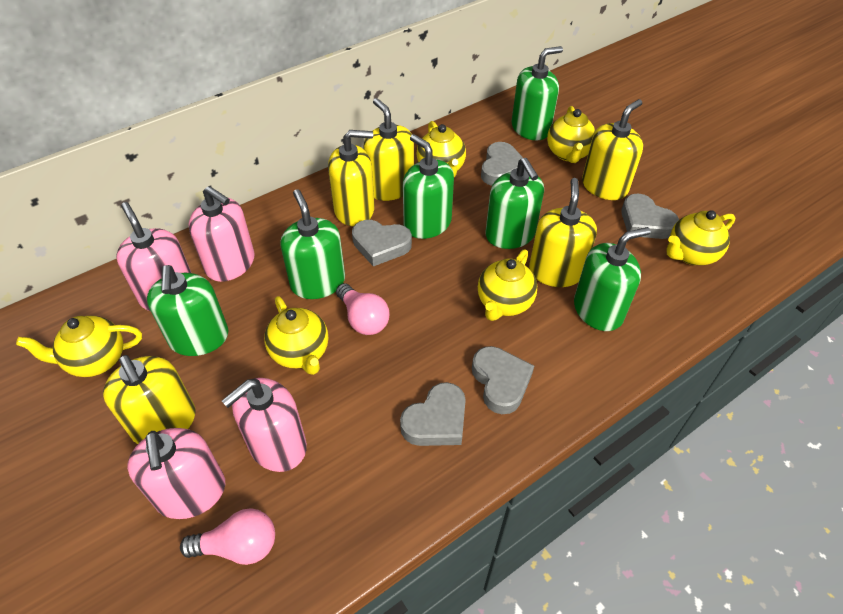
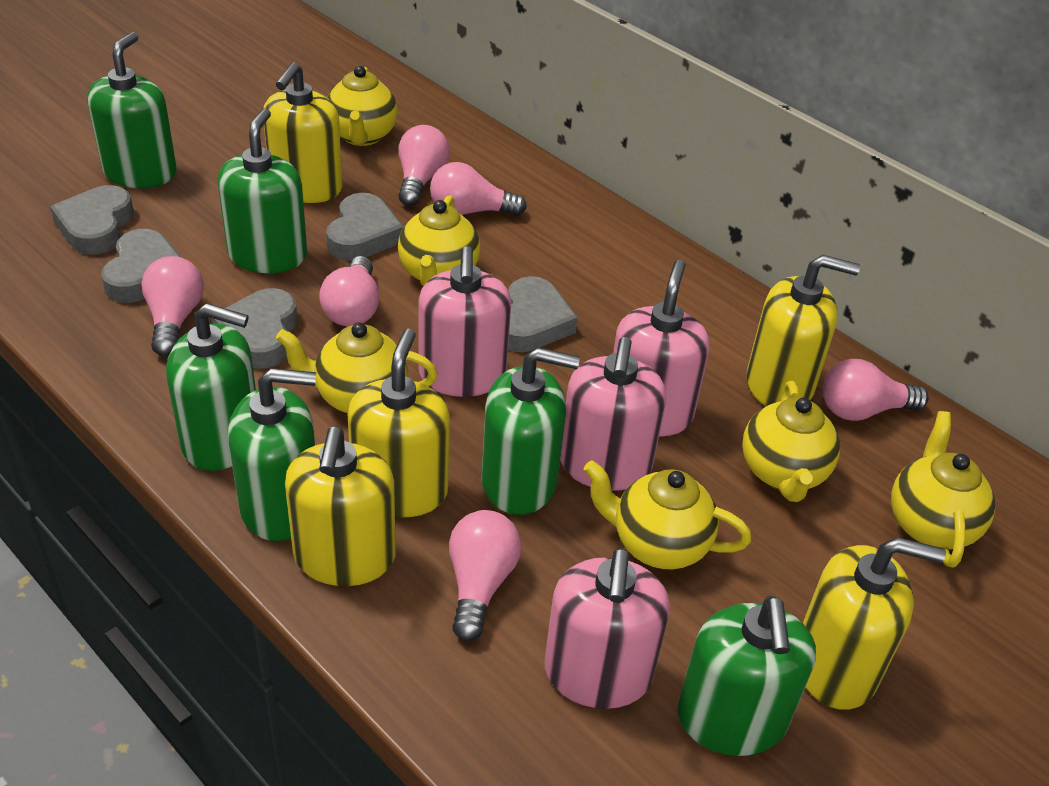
pink light bulb: [180,509,275,565] [336,283,390,335] = 2 -> [141,256,204,356] [319,256,379,327] [398,125,450,206] [430,162,527,216] [449,510,522,641] [822,359,929,421] = 6

